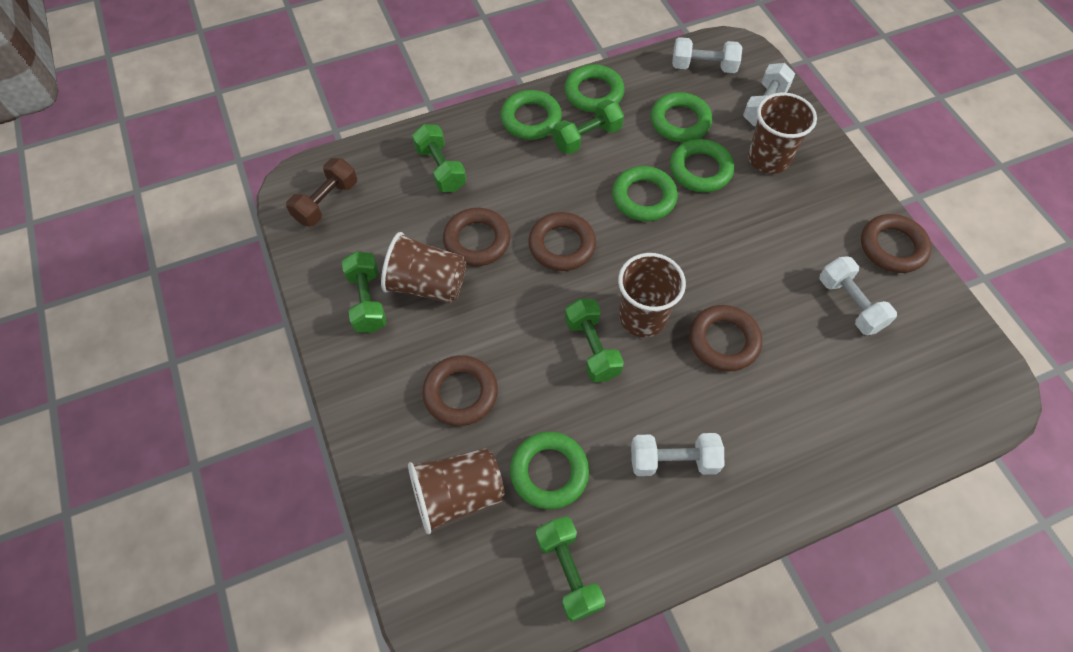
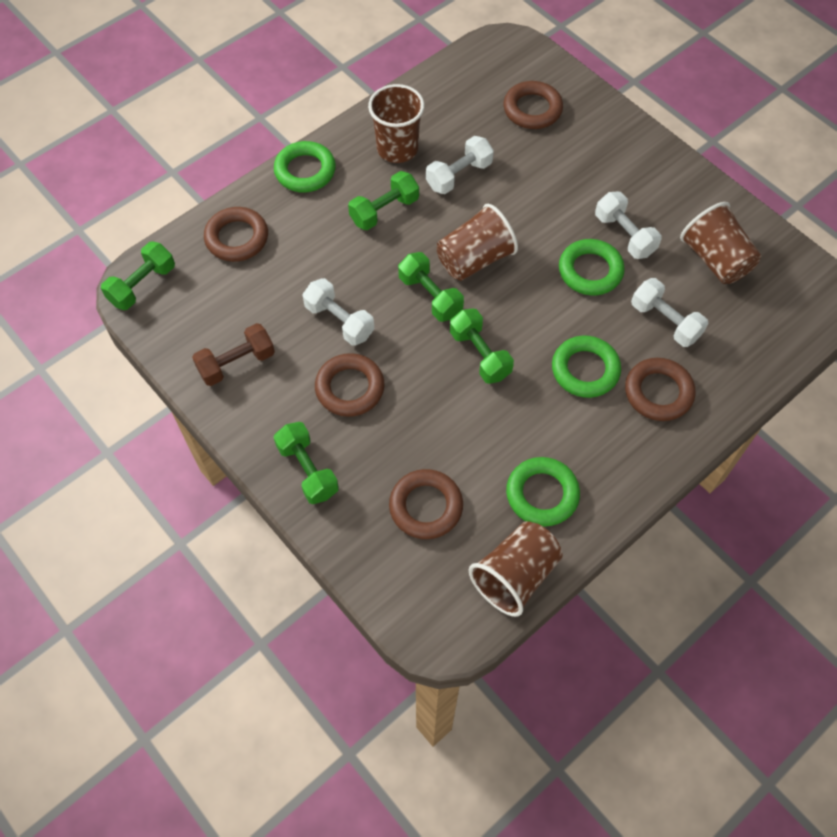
green ring: [500,90,562,140] [510,432,589,509] [564,64,625,113] [612,166,678,221] [651,92,712,142] [670,139,734,192] = 6 -> [274,141,336,192] [506,457,580,527] [552,336,621,398] [559,239,625,296] = 4

